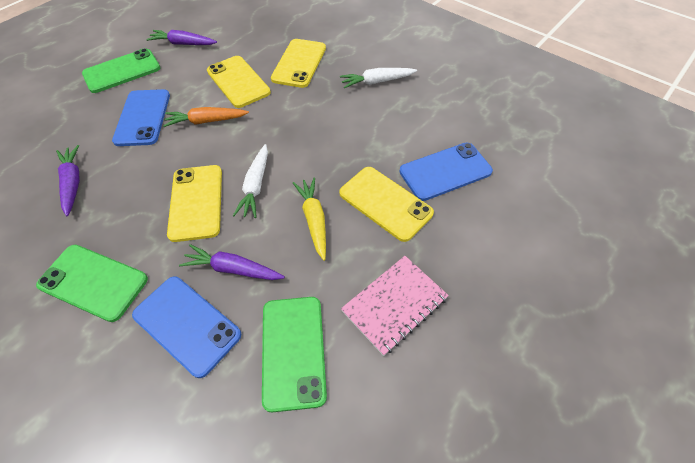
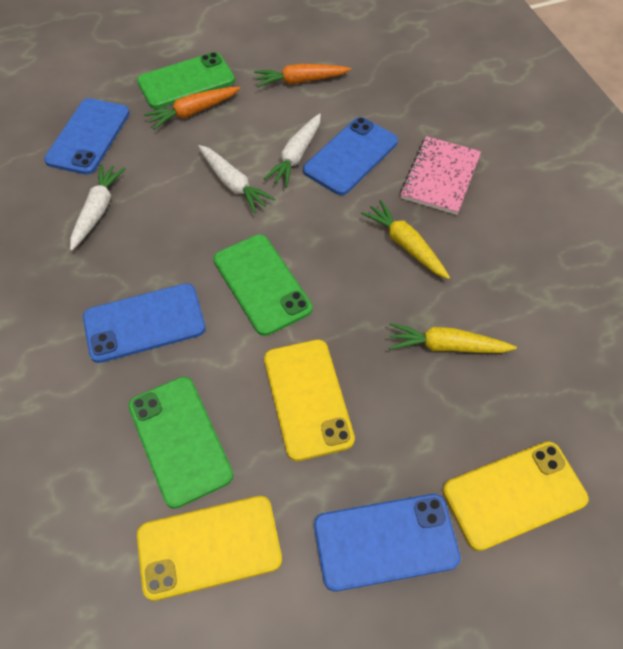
blue phone: [112,89,170,146] [132,276,241,378] [400,142,493,201] = 3 -> [44,98,130,175] [83,283,206,363] [303,117,398,195] [314,494,461,591] = 4
orange carrot: [163,107,249,127] = 1 -> [144,87,240,130] [254,64,351,88] = 2
purple carrot: [56,145,80,216] [146,30,217,45] [179,244,285,280] = 3 -> none = 0
white carrot: [233,144,268,218] [340,68,417,88] = 2 -> [70,164,125,251] [198,145,275,213] [263,113,321,187] = 3
yellow carrot: [293,178,326,261] = 1 -> [361,200,450,279] [389,323,517,353] = 2
yellow phone: [167,165,222,242] [207,56,271,108] [271,39,326,88] [339,167,434,242] = 4 -> [137,496,282,601] [264,339,355,461] [443,441,588,551] = 3

